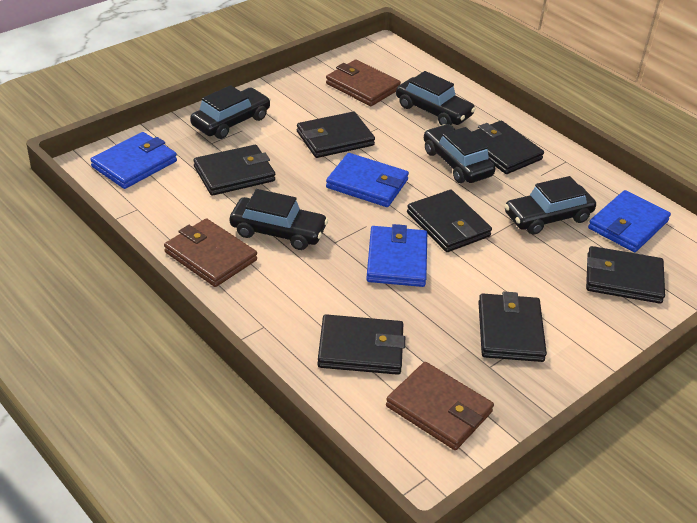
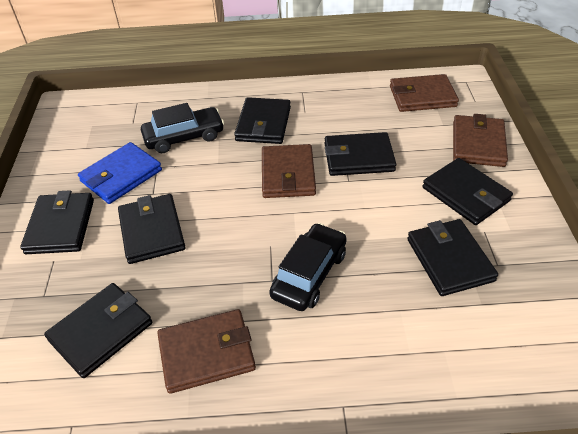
black car: [190,85,271,139] [230,189,328,250] [396,71,476,126] [424,124,495,183] [505,176,596,235] = 5 -> [141,103,224,153] [269,223,347,311] = 2
blue wallet: [90,132,177,189] [326,153,409,207] [366,224,427,287] [588,190,671,252] = 4 -> [78,142,162,204] = 1
brown wallet: [164,218,257,287] [326,59,401,106] [386,362,494,450] = 3 -> [157,309,256,394] [262,144,316,198] [390,74,459,112] [453,114,508,167] = 4

